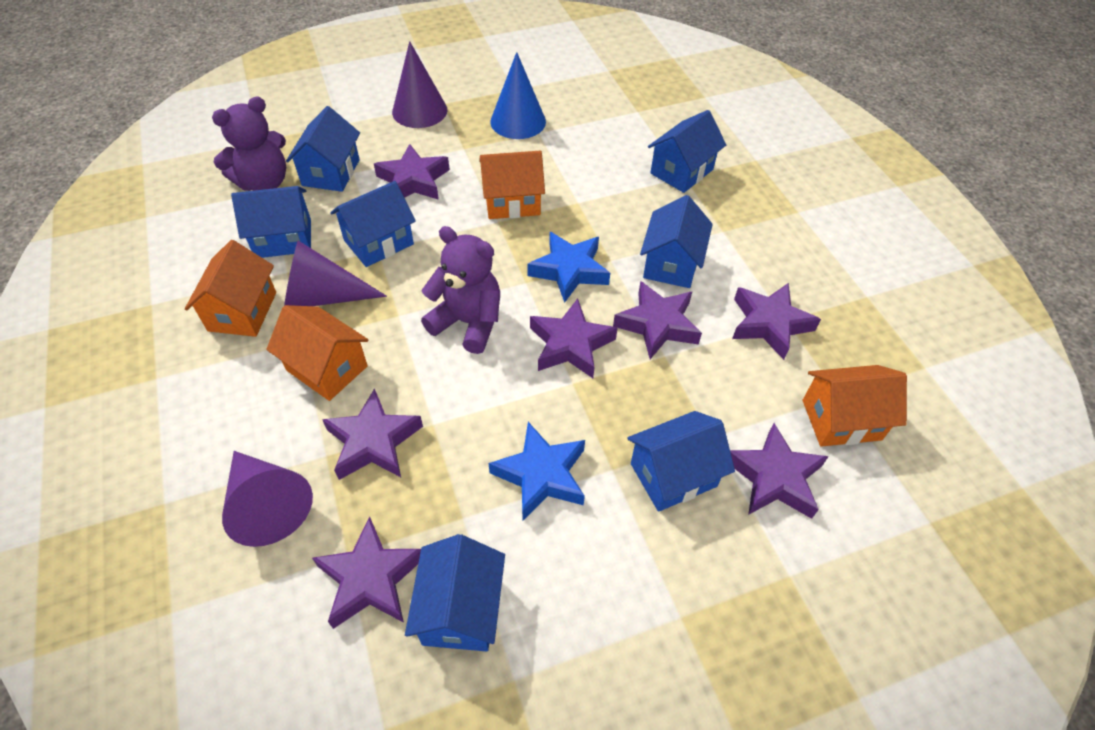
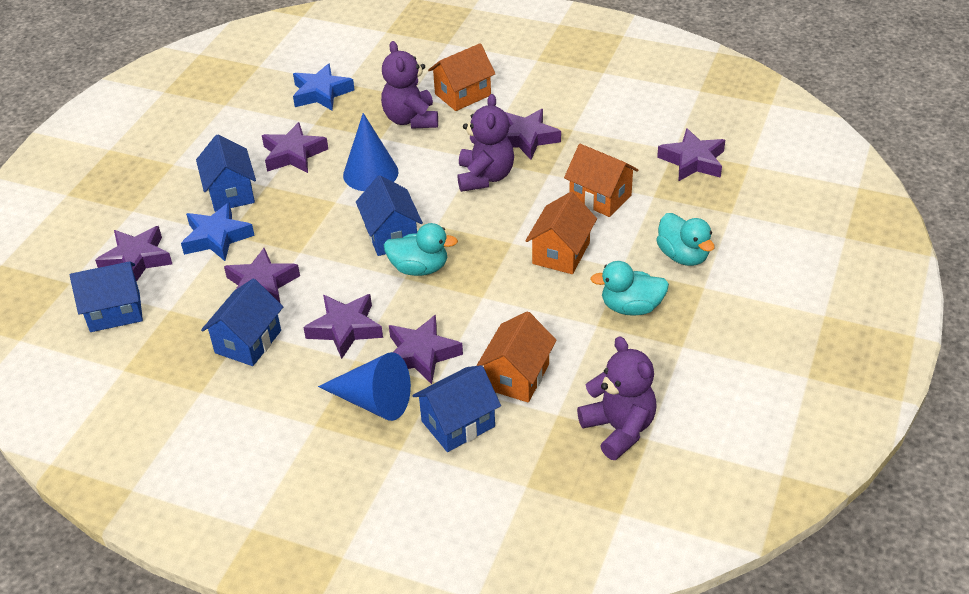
blue cone: [490,52,546,139] = 1 -> [318,352,411,421] [343,113,399,191] = 2
blue house: [231,186,311,258] [286,106,360,192] [330,181,416,267] [405,534,505,651] [627,411,735,512] [640,195,713,288] [648,110,726,193] = 7 -> [70,261,143,332] [196,135,256,212] [201,278,283,366] [356,175,423,256] [412,365,501,452] = 5
purple cone: [222,451,313,547] [284,241,387,306] [392,41,448,128] = 3 -> none = 0
purple teddy bear: [212,96,286,191] [421,226,500,354] = 2 -> [381,41,438,129] [457,94,514,192] [577,336,657,460] = 3
turquoise duck: none = 0 -> [384,223,458,276] [590,261,669,316] [656,213,715,266] = 3

